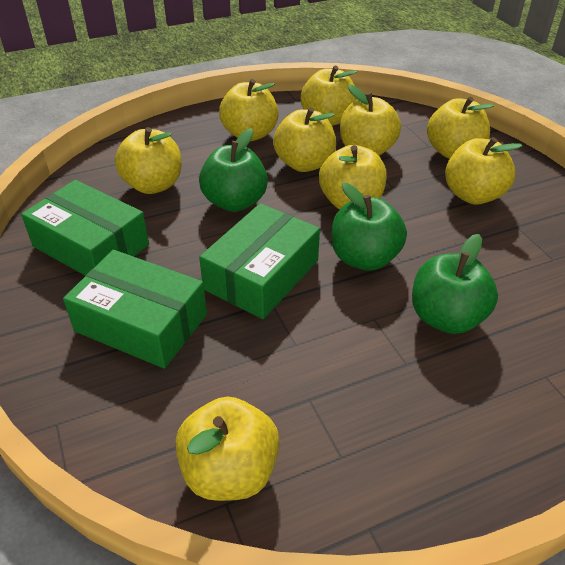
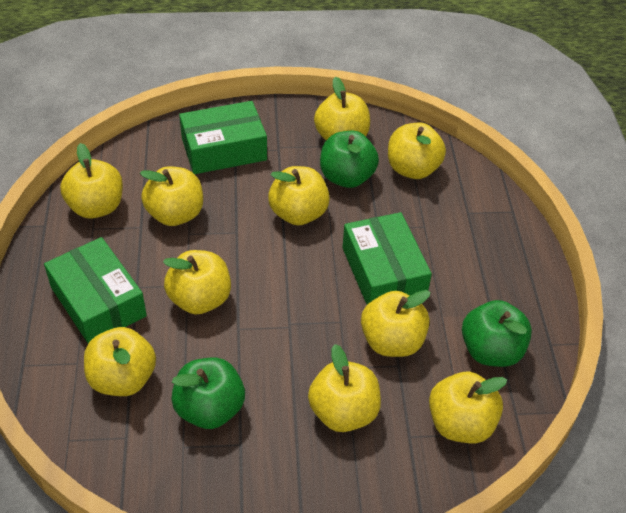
yellow apple: [115,127,182,194] [175,397,280,501] [219,79,279,141] [273,107,336,172] [301,66,357,126] [319,145,387,209] [340,85,401,156] [427,97,494,159] [445,137,522,205] = 9 -> [60,143,123,219] [84,327,156,396] [140,166,203,226] [163,250,231,314] [268,166,330,225] [308,344,381,432] [314,77,370,140] [361,290,431,357] [388,122,446,179] [429,372,507,444] = 10

